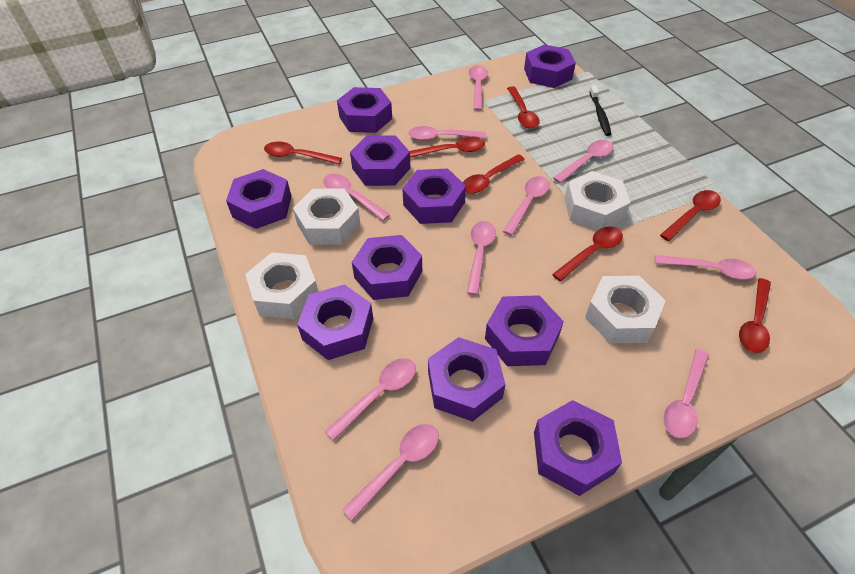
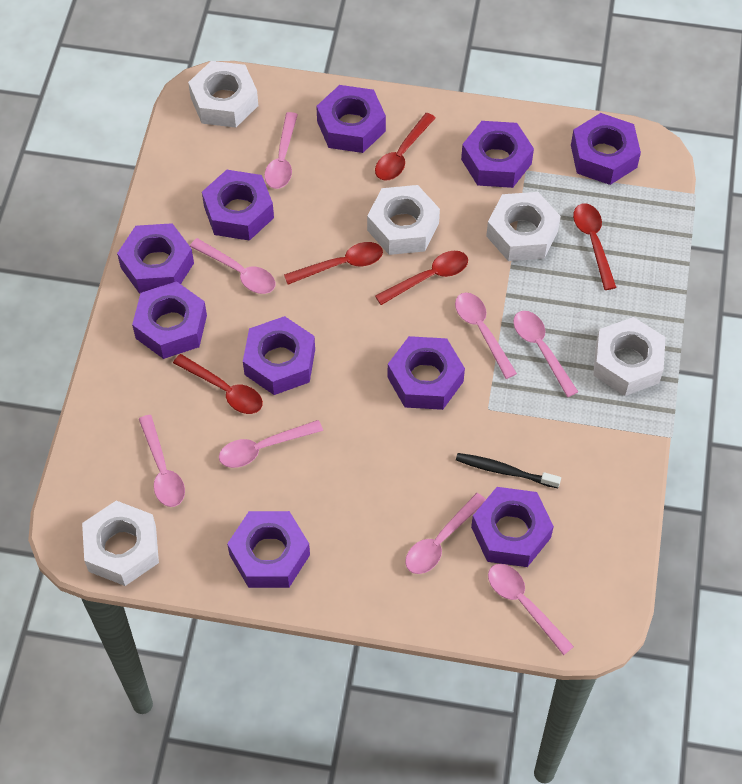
pink spoon: [323,174,390,221] [325,358,416,441] [342,424,439,521] [408,126,486,140] [466,221,496,295] [469,65,488,111] [503,176,550,236] [553,140,613,183] [655,255,756,280] [663,349,709,438] = 10 -> [139,415,185,507] [190,238,276,294] [219,420,323,468] [264,112,298,189] [405,493,486,574] [455,293,517,379] [488,564,574,655] [513,311,578,397] = 8
red spoon: [264,141,342,164] [410,137,485,158] [463,154,525,194] [507,86,540,129] [552,226,623,281] [660,190,721,241] [739,278,771,353] = 7 -> [173,354,263,414] [284,242,383,284] [375,113,436,181] [375,251,468,305] [573,204,617,290] = 5
white nut: [245,252,318,319] [293,189,360,245] [564,171,630,231] [585,276,666,343] = 4 -> [82,501,159,586] [188,61,258,128] [367,185,440,255] [486,192,561,261] [593,317,666,396] = 5

